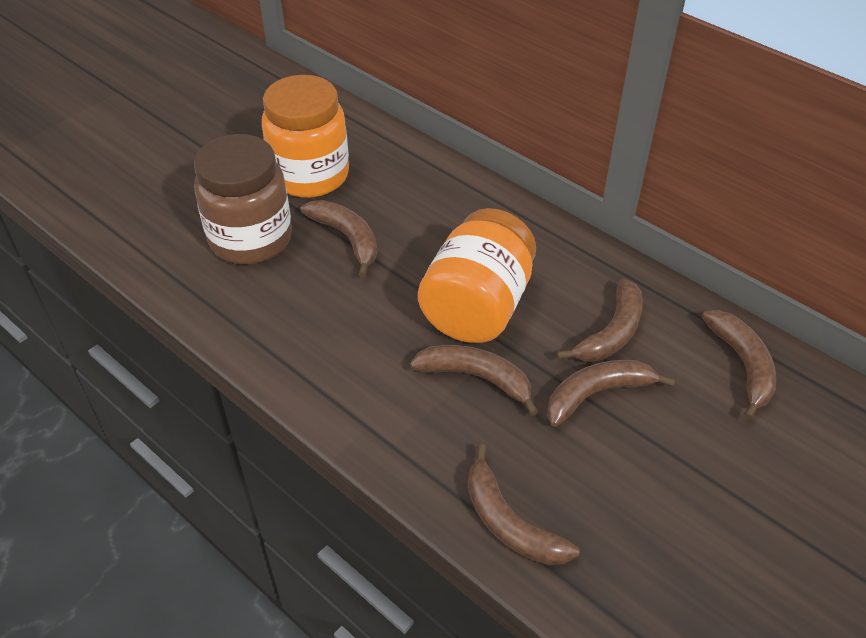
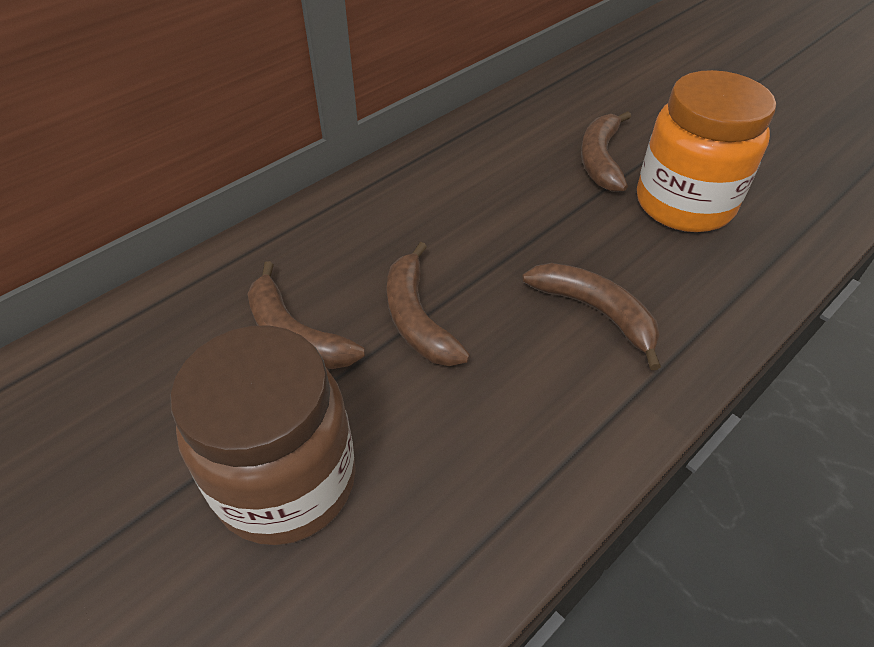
brown banana: [300,200,377,277] [410,345,539,416] [468,444,579,565] [547,360,675,427] [556,278,643,362] [702,310,776,420] = 6 -> [248,261,365,369] [387,242,470,366] [522,263,661,370] [581,111,631,192] = 4
orange jar: [262,75,349,198] [418,208,536,343] = 2 -> [637,70,776,232] = 1

